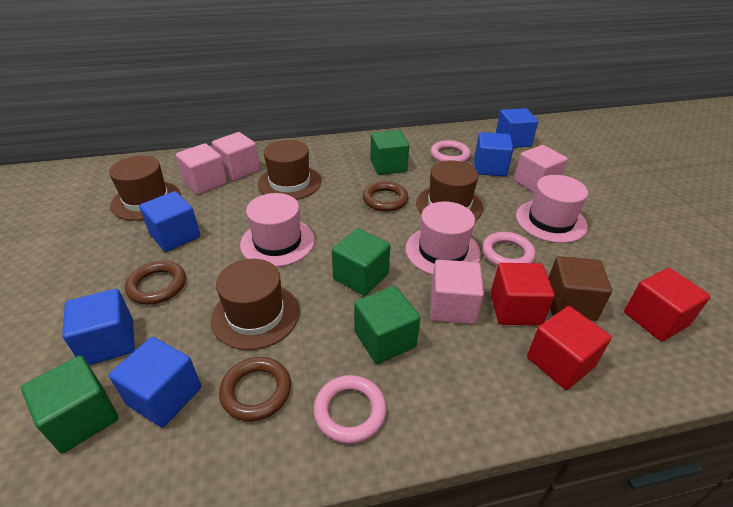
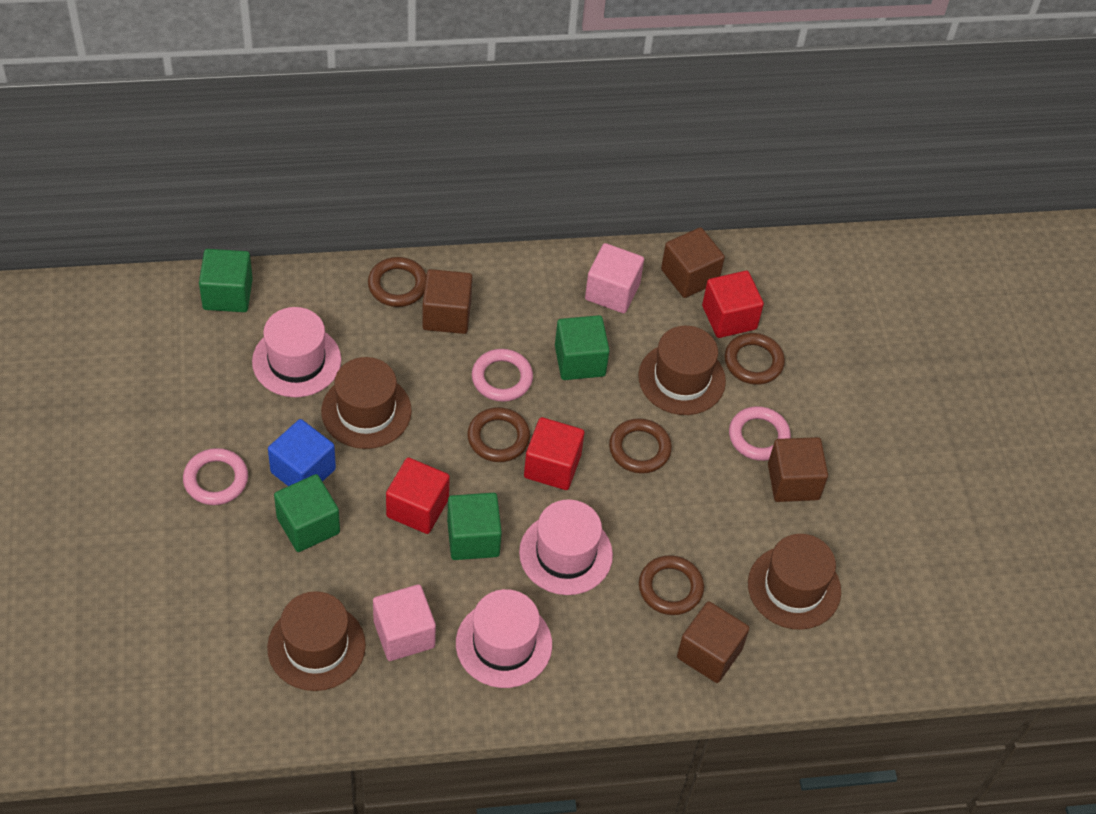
blue cube: [62,289,135,365] [109,337,201,427] [139,191,200,252] [474,132,513,177] [496,108,538,148] = 5 -> [268,419,336,486] = 1
brown cube: [548,256,612,321] = 1 -> [422,269,472,334] [661,227,725,298] [677,601,750,683] [768,437,828,502] = 4
brown ring: [125,261,186,305] [219,357,291,421] [363,181,409,212] = 3 -> [368,257,426,307] [467,407,530,462] [609,418,672,474] [639,555,704,615] [725,333,785,385] = 5
pink cube: [176,143,227,195] [212,132,260,181] [431,259,484,324] [514,145,568,193] = 4 -> [373,584,436,661] [585,243,644,313] = 2

